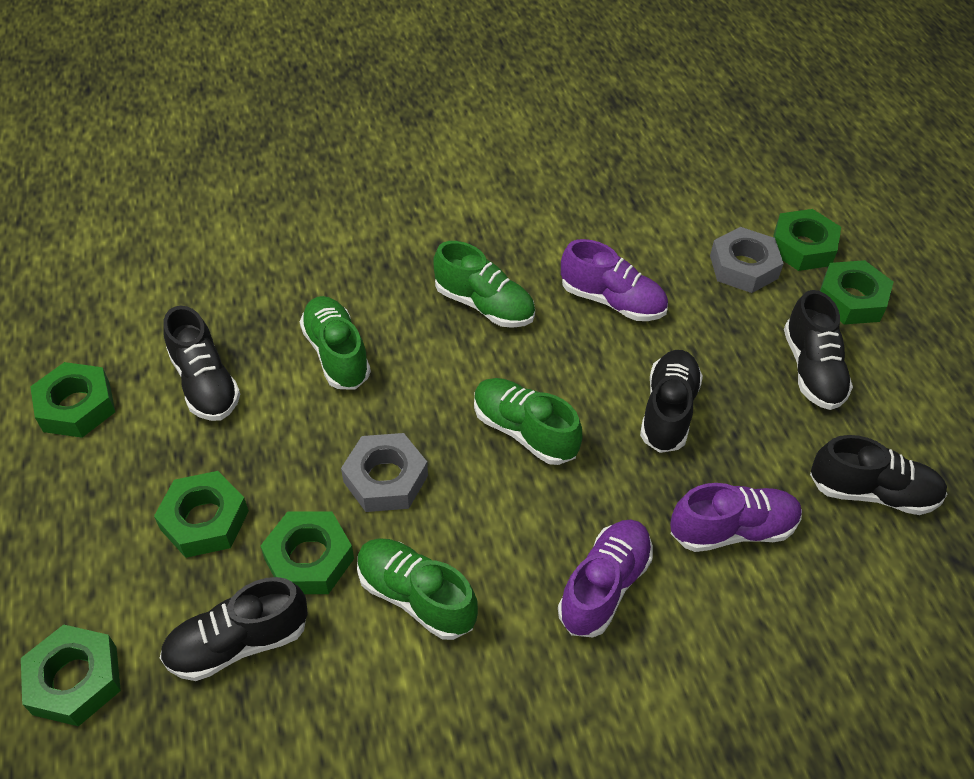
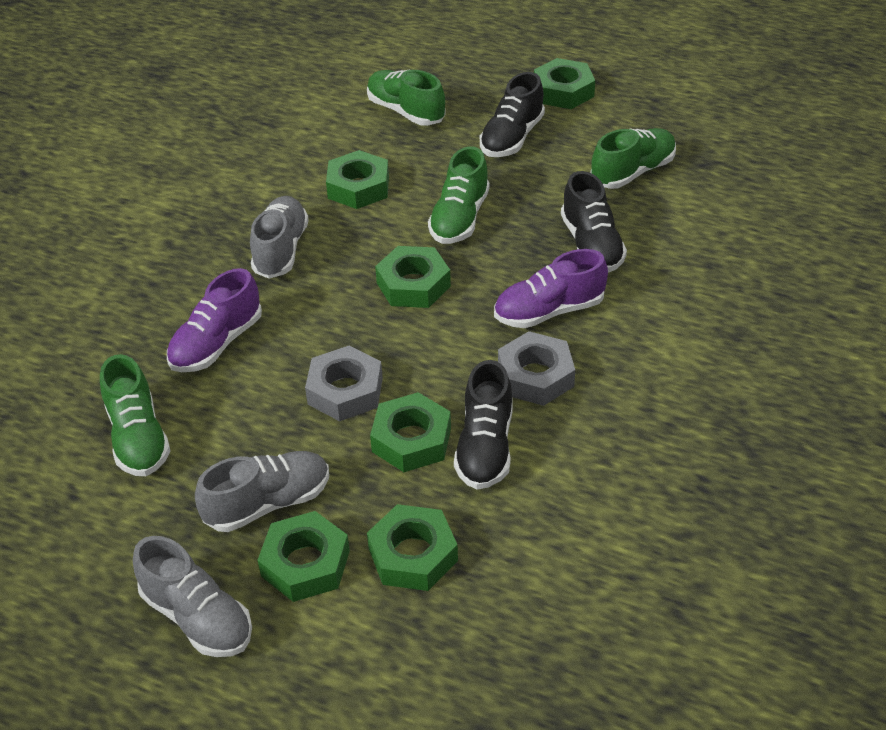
black shoe: [160,577,308,681] [164,306,240,421] [640,350,703,453] [784,290,853,410] [810,435,947,515] = 5 -> [454,360,513,489] [480,72,545,157] [561,171,627,273] = 3
grey shoe: none = 0 -> [133,536,252,657] [195,451,329,532] [250,196,309,278] = 3
purple shoe: [558,520,653,637] [561,239,668,321] [670,483,802,552] = 3 -> [167,268,262,372] [494,249,608,328] = 2

